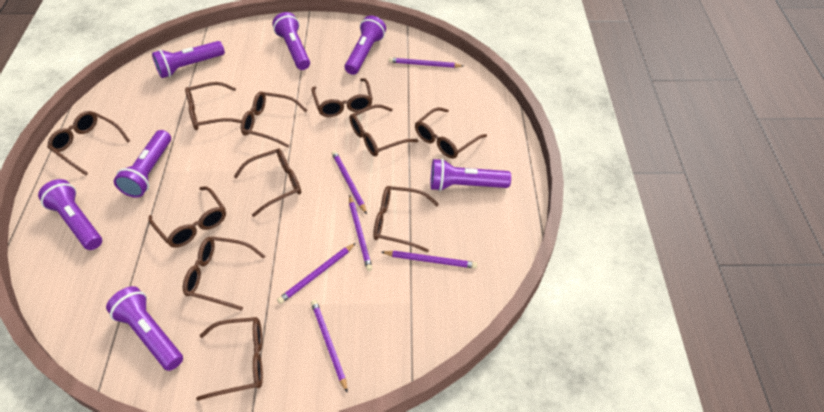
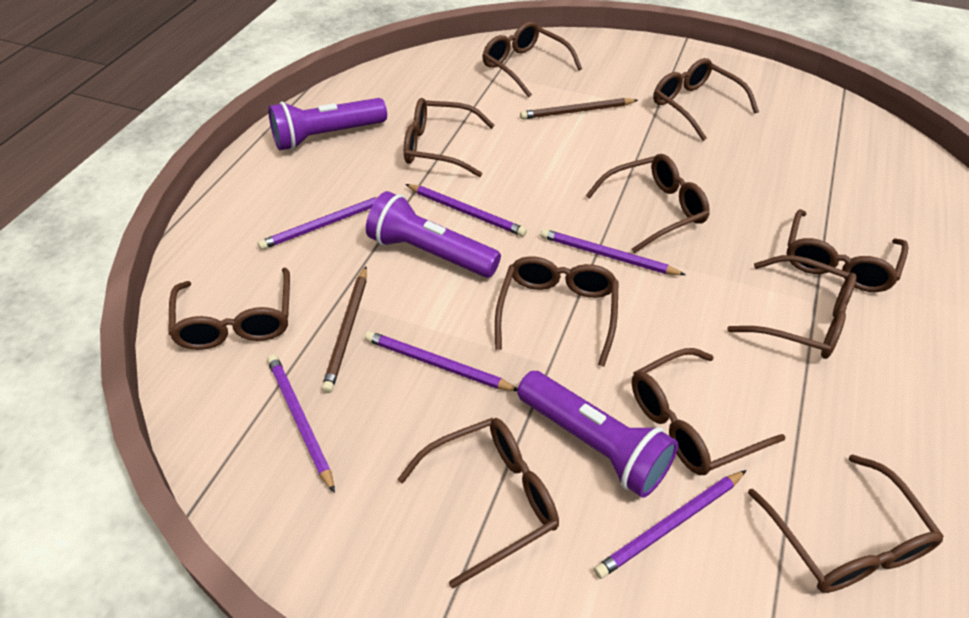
brown pencil: none = 0 -> [322,266,367,393] [520,98,638,119] = 2
purple flashlight: [38,179,102,250] [106,286,183,371] [114,130,171,198] [152,41,225,78] [273,12,310,70] [345,16,386,75] [431,159,511,191] = 7 -> [268,98,387,150] [366,191,501,278] [517,371,678,498] = 3

